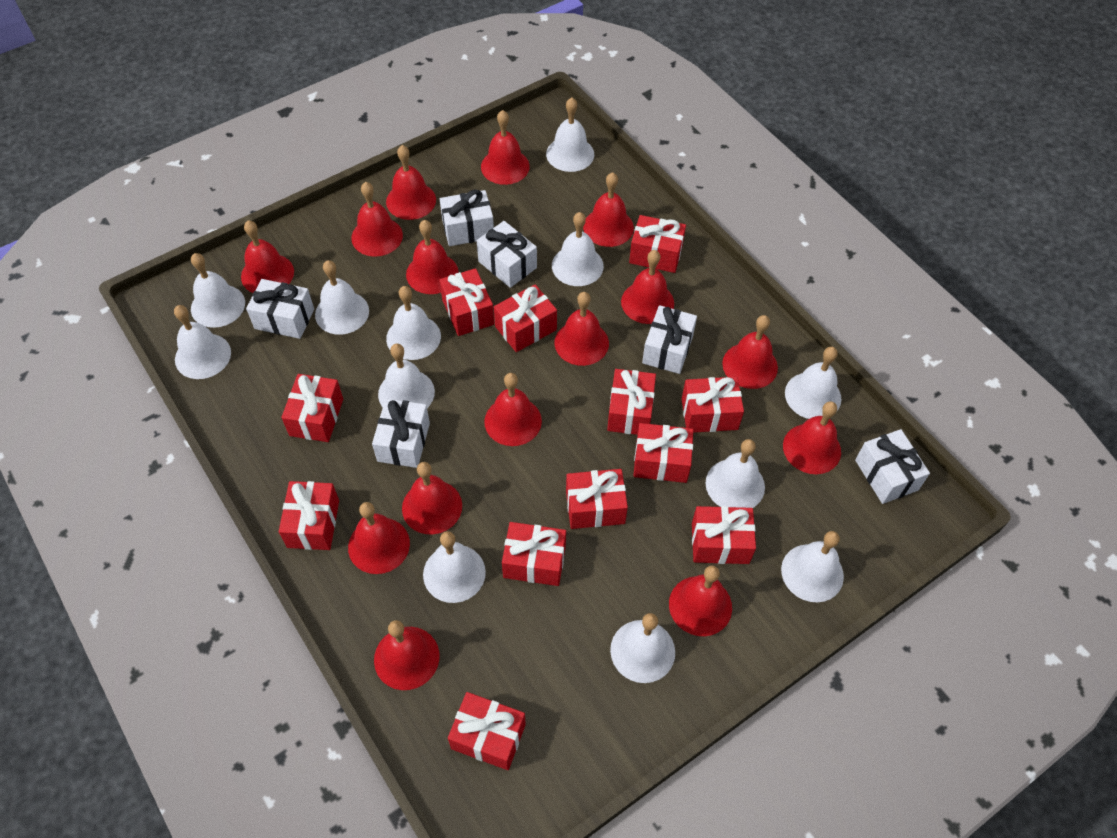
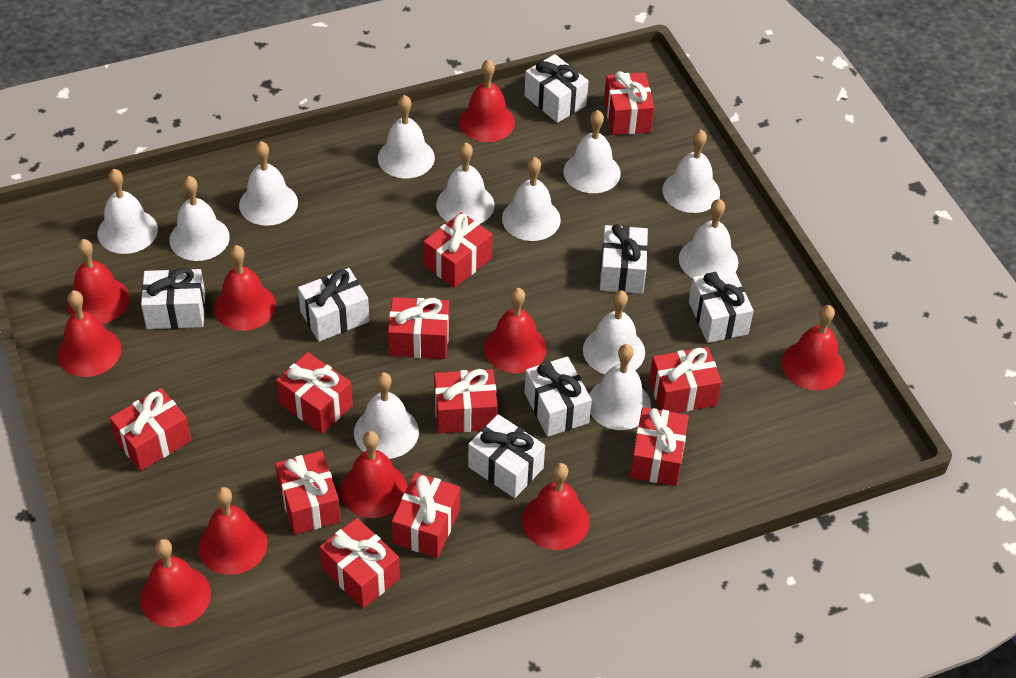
red bell: [241,220,294,293] [348,502,410,574] [351,182,403,257] [374,620,440,690] [386,145,436,220] [402,462,462,534] [406,220,459,294] [481,110,530,185] [484,373,542,446] [554,292,609,366] [583,172,634,247] [621,250,674,324] [669,566,732,636] [722,315,778,389] [783,401,841,474] = 15 -> [58,290,122,377] [67,239,130,324] [140,539,211,627] [198,487,268,575] [214,245,276,331] [341,431,407,518] [459,59,515,142] [484,288,547,373] [522,463,590,550] [782,305,844,390] = 10
red gift: [279,481,339,550] [281,374,343,442] [440,268,494,336] [448,692,526,770] [494,284,557,352] [502,522,566,586] [566,469,628,529] [607,369,656,435] [629,215,686,273] [633,423,693,483] [682,377,744,433] [692,506,756,564] = 12 -> [110,388,191,471] [275,451,341,535] [276,352,353,434] [319,518,400,608] [388,297,449,359] [392,472,460,558] [423,212,493,288] [434,369,498,433] [604,71,654,135] [630,407,689,486] [649,347,722,413] = 11
white gift: [246,279,314,339] [372,399,430,468] [440,190,494,246] [477,221,537,288] [642,305,697,374] [855,429,930,504] = 6 -> [141,267,205,329] [298,268,370,342] [468,414,545,498] [524,54,589,123] [525,356,592,437] [600,224,648,294] [689,269,754,343] = 7

